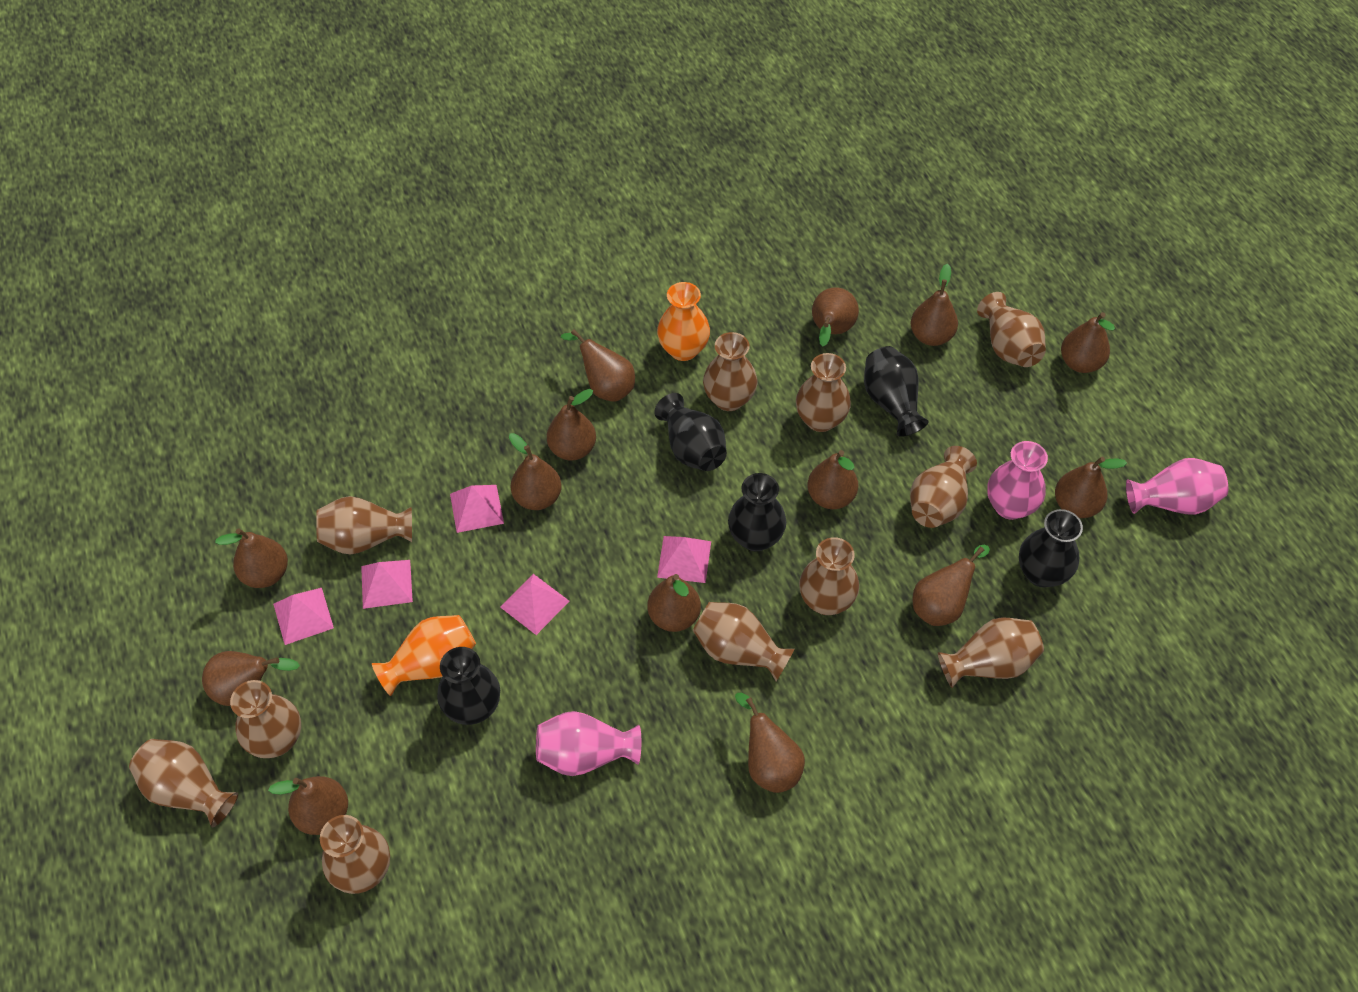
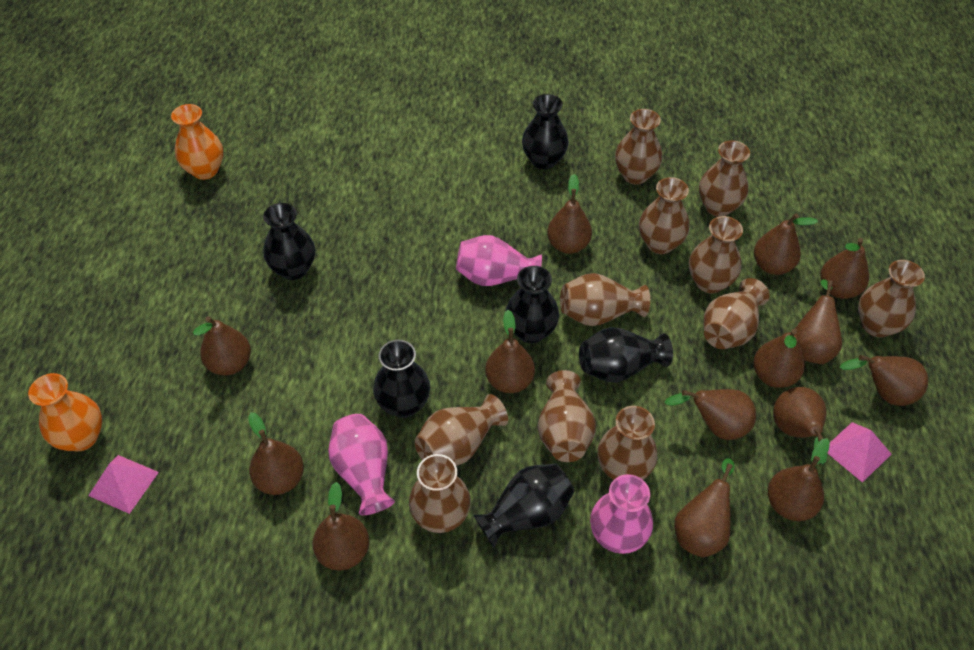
black vase: [437,647,500,725] [654,393,727,471] [728,473,786,551] [864,346,929,437] [1019,509,1083,587] = 5 -> [263,203,315,280] [373,340,430,418] [473,463,575,547] [505,266,559,344] [522,94,569,169] [579,327,673,383] = 6
pink pyramid: [273,588,334,645] [361,560,413,609] [450,485,504,533] [500,574,569,635] [657,536,711,583] = 5 -> [88,455,159,514] [827,422,891,483] = 2

